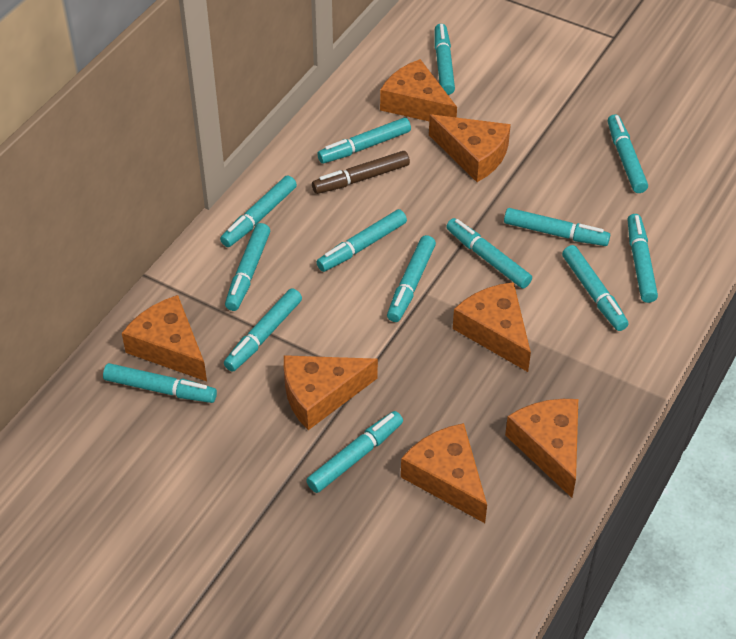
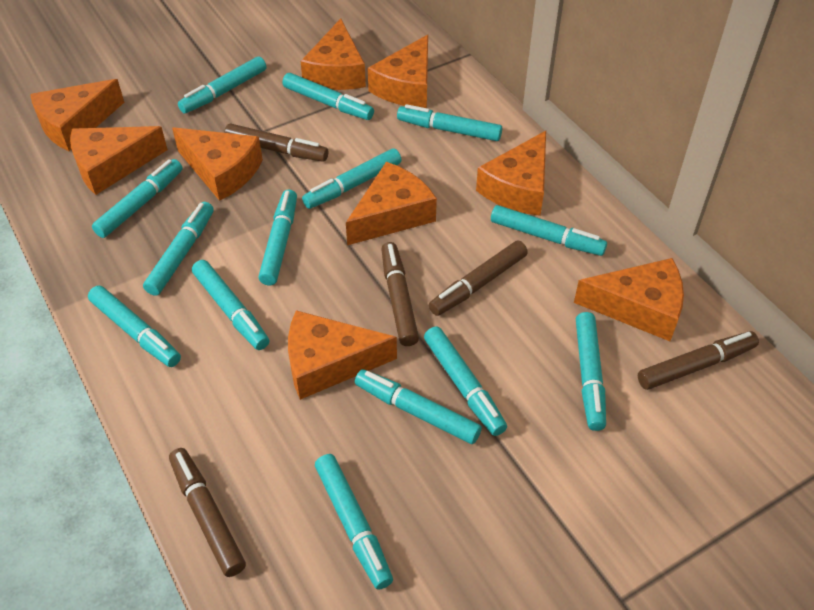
brown marker: [312,151,410,194] = 1 -> [169,448,246,577] [224,124,328,162] [381,242,419,346] [429,241,528,316] [638,331,759,390] = 5
orange cheese: [122,295,207,381] [284,355,378,430] [380,59,457,121] [401,423,487,523] [429,114,511,182] [453,282,531,372] [505,399,578,498] = 7 -> [30,79,124,151] [70,126,168,195] [172,127,263,201] [288,310,397,400] [300,18,366,90] [346,162,437,245] [368,35,428,108] [476,131,546,216] [574,258,684,341] = 9

